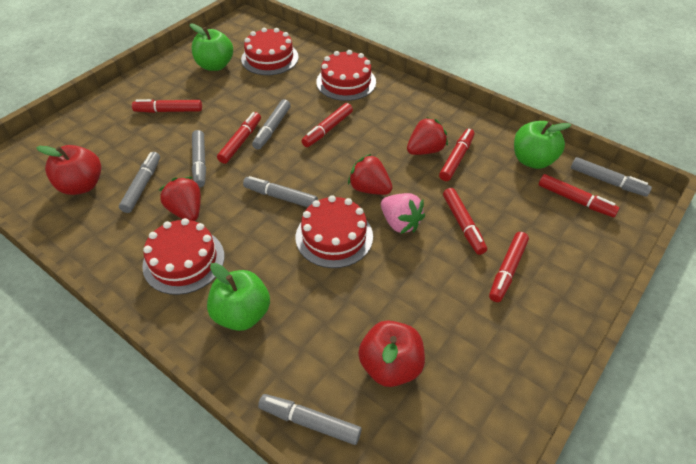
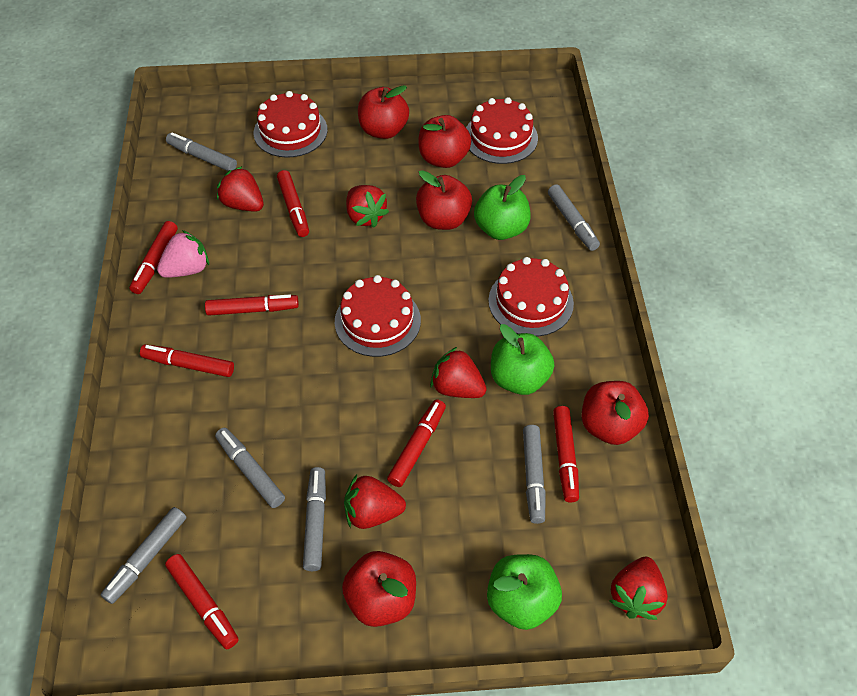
red apple: [36,145,101,195] [358,321,425,387] = 2 -> [342,551,416,627] [358,85,409,139] [416,170,472,230] [419,115,471,168] [582,381,649,445] = 5
red strawberry: [159,177,201,221] [348,154,393,195] [407,117,448,155] = 3 -> [217,166,264,211] [344,475,406,529] [346,185,389,228] [430,347,487,398] [610,557,668,620] = 5

